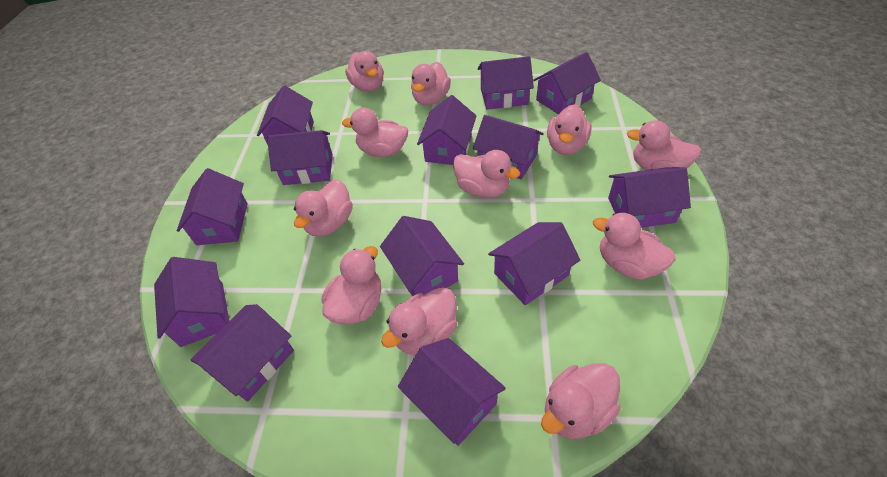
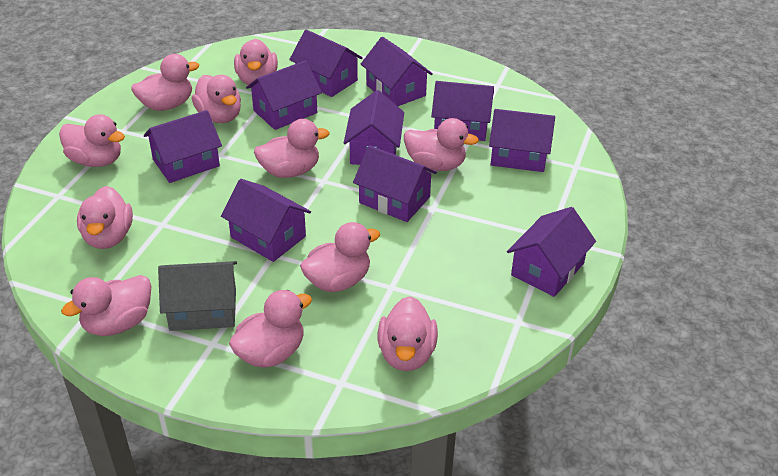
grey house: none = 0 -> [158,261,237,331] = 1
purple house: [154,257,229,347] [177,168,248,245] [191,304,294,402] [257,86,314,145] [267,130,333,185] [380,216,464,296] [398,338,506,446] [417,95,476,165] [473,115,544,179] [478,56,534,110] [488,222,580,305] [533,52,601,115] [608,167,691,228] = 13 -> [144,110,222,183] [221,179,311,262] [246,60,322,130] [289,29,363,97] [344,90,404,165] [353,145,437,222] [361,37,433,106] [431,81,494,141] [489,109,555,172] [507,207,596,297] = 10

